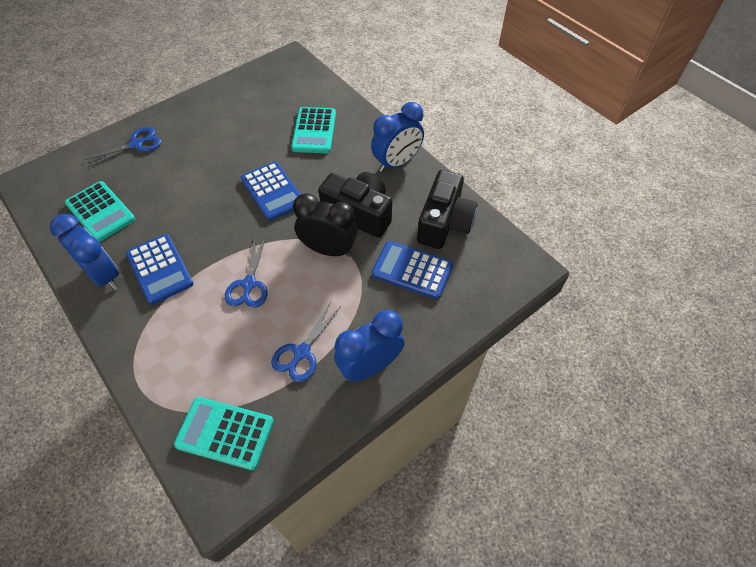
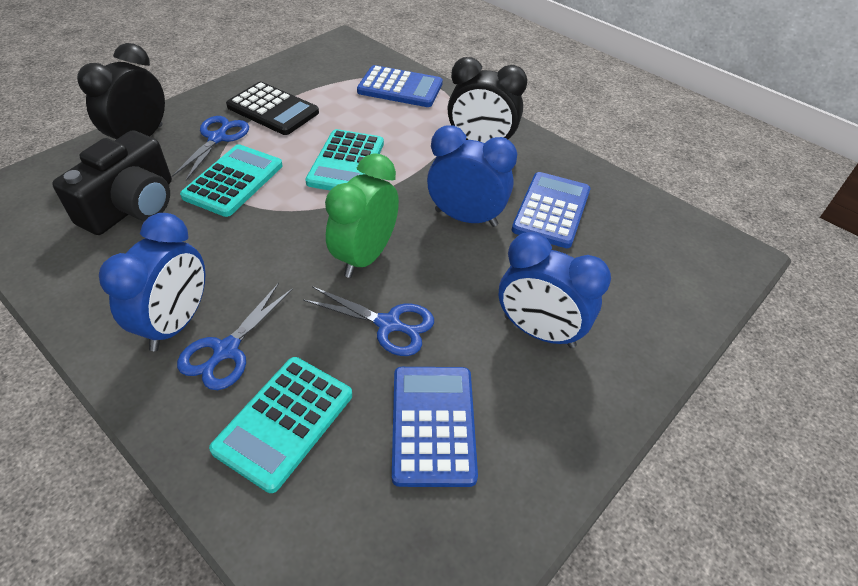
black calculator: none = 0 -> [226,82,319,135] = 1
black camera: [319,172,392,238] [417,170,478,249] = 2 -> [52,130,172,235] = 1
black clock: [293,193,358,257] = 1 -> [77,43,165,139] [447,57,527,143] = 2
green clock: none = 0 -> [325,153,399,278] = 1

